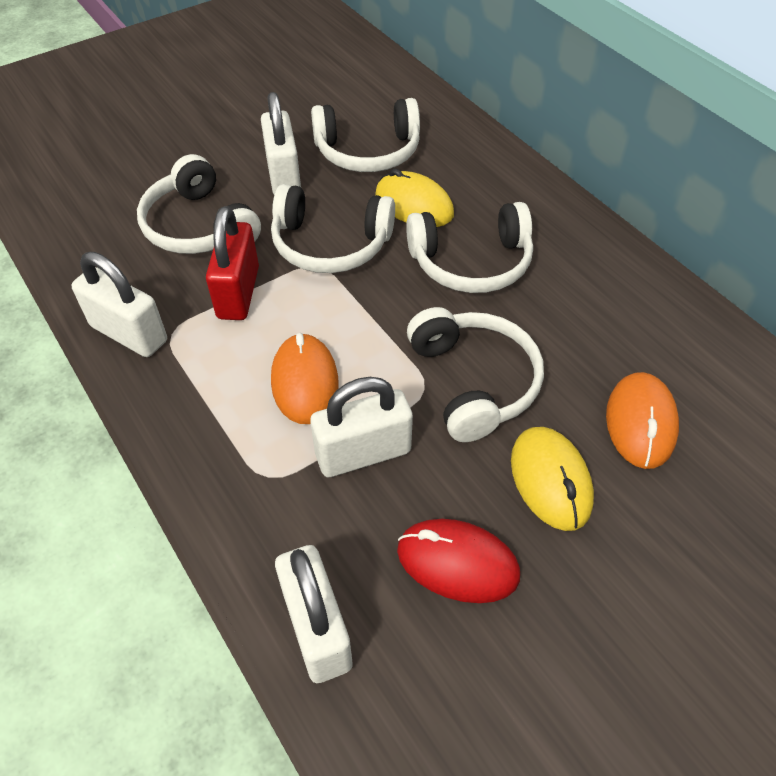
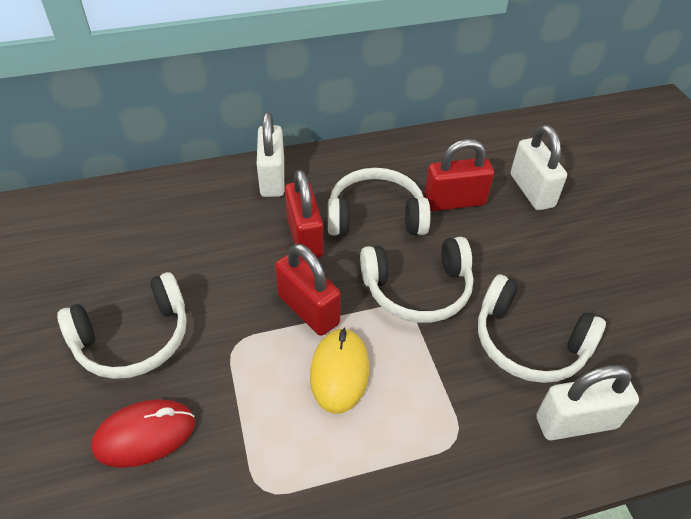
orange mouse: [271,333,339,424] [606,372,679,469] = 2 -> none = 0
red padlock: [206,206,259,320] = 1 -> [275,243,341,336] [285,170,324,258] [424,139,494,211] = 3
white headphones: [137,154,261,254] [271,184,395,273] [311,98,420,172] [406,202,533,293] [407,307,544,442] = 5 -> [57,272,187,379] [328,168,431,236] [360,237,474,323] [478,275,606,383] = 4
white padlock: [71,252,167,357] [261,92,301,195] [275,545,353,683] [310,377,413,477] = 4 -> [257,112,284,197] [511,125,567,211] [536,365,639,441] = 3
yellow mouse: [375,168,454,227] [511,427,594,531] = 2 -> [310,328,369,414] = 1

